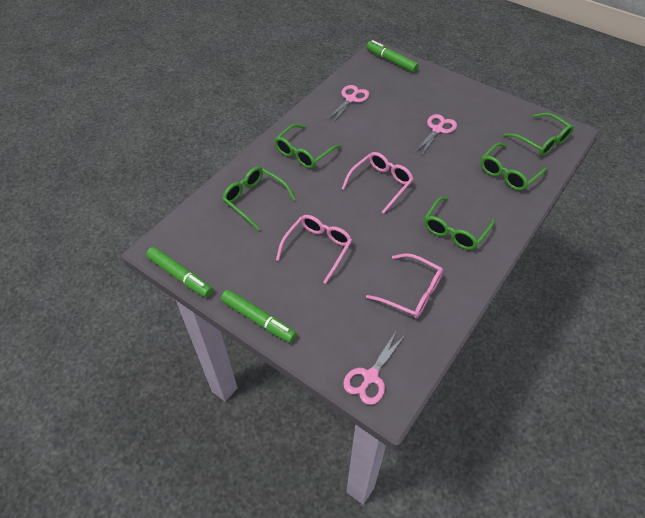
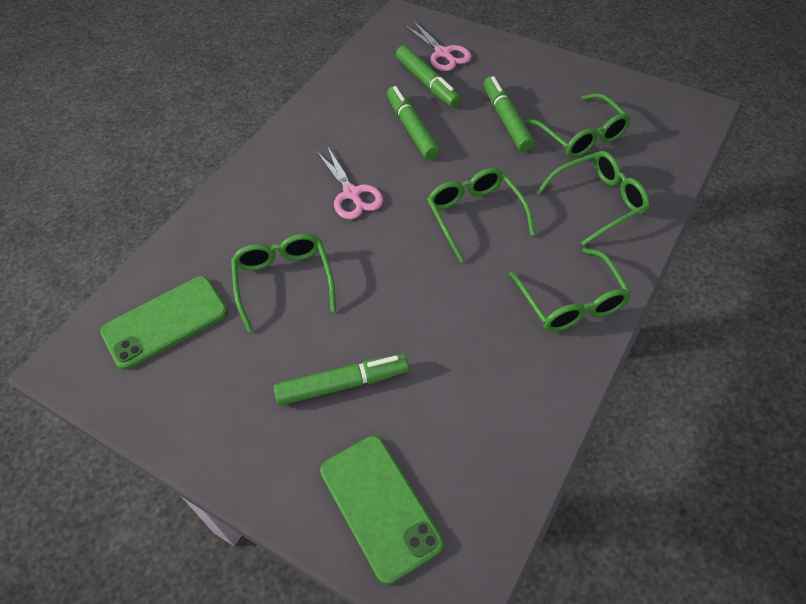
green marker: [146,247,213,298] [221,290,297,343] [366,40,419,73] = 3 -> [274,354,409,405] [387,86,440,160] [396,45,461,107] [484,76,534,152] = 4
green phone: none = 0 -> [100,276,228,370] [320,436,444,584] = 2
pink glasses: [276,215,352,284] [342,152,413,214] [366,253,443,319] = 3 -> none = 0
pink scissors: [327,85,369,123] [343,330,406,405] [414,114,457,155] = 3 -> [317,148,383,219] [405,21,472,71] = 2

